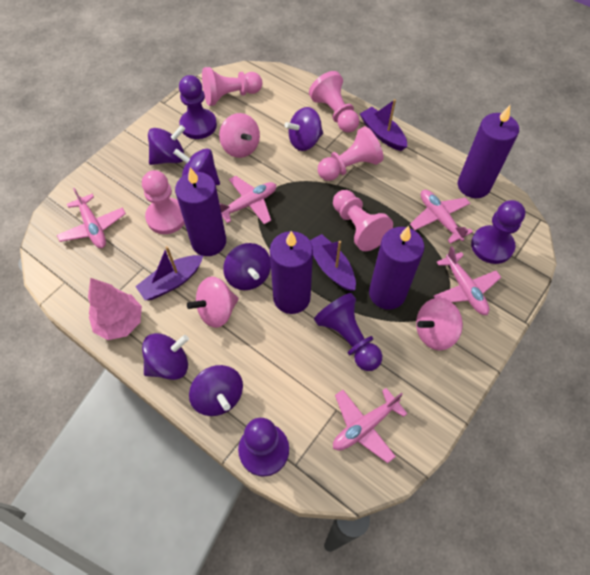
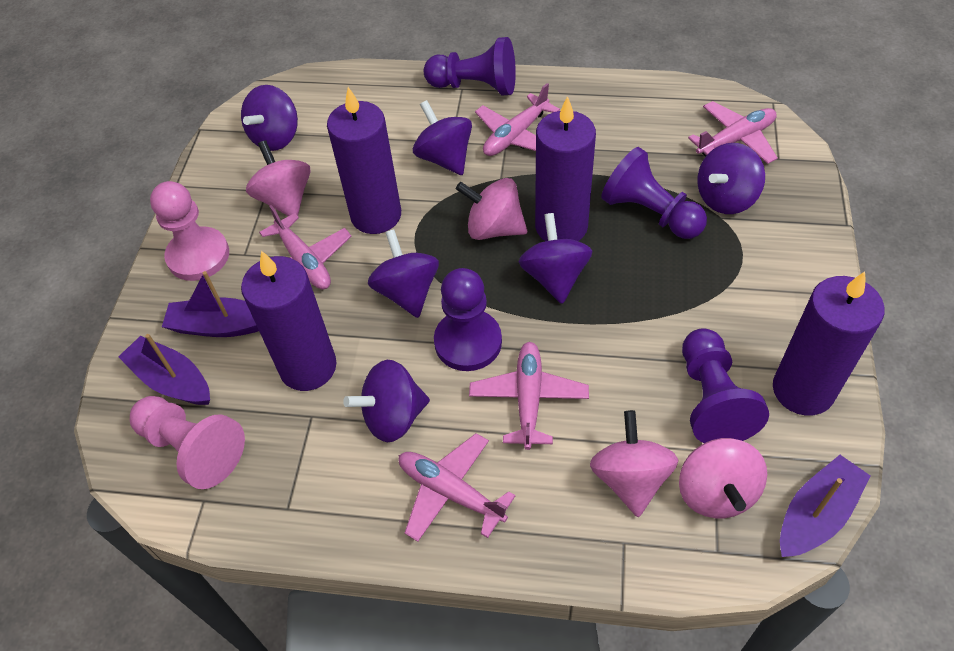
pink pawn: [142,170,185,234] [202,67,262,106] [309,71,359,133] [318,126,383,181] [333,190,393,251] = 5 -> [130,396,245,489] [150,181,229,281] = 2
pink spinning top: [187,277,239,328] [219,113,260,158] [416,298,463,351] = 3 -> [246,140,311,216] [456,178,527,240] [590,410,679,517] [679,438,767,518] = 4
pink tree: [88,278,142,340] = 1 -> none = 0

